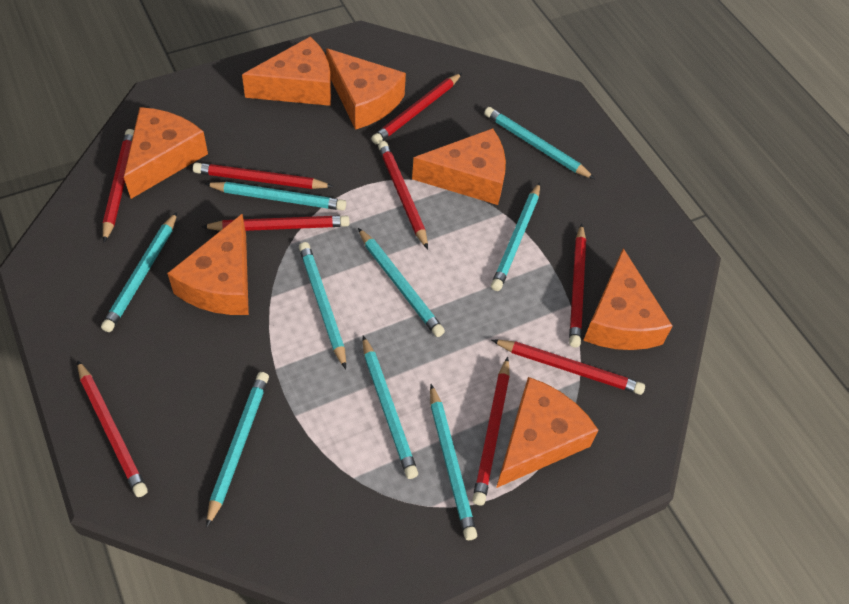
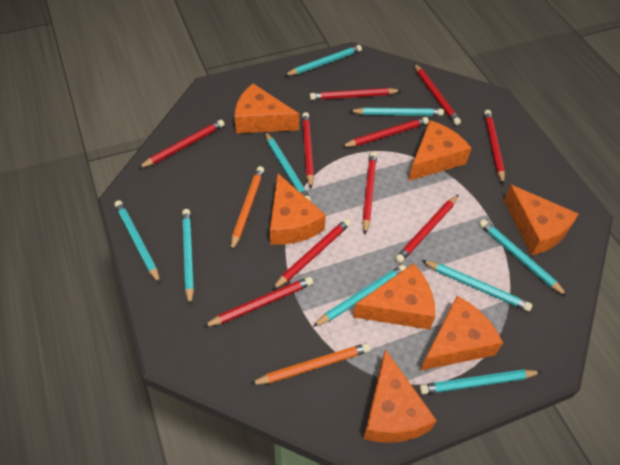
orange pencil: none = 0 -> [231,166,264,251] [250,343,370,385] = 2
red pencil: [77,360,148,497] [103,129,134,243] [193,163,334,189] [201,216,349,231] [371,73,462,144] [378,141,428,249] [472,356,510,506] [492,340,645,395] [569,223,586,347] = 9 -> [139,119,225,168] [203,277,313,327] [272,219,351,290] [302,112,314,188] [310,88,402,100] [341,117,429,147] [362,152,377,234] [395,194,459,263] [414,63,461,125] [484,110,505,185] = 10

